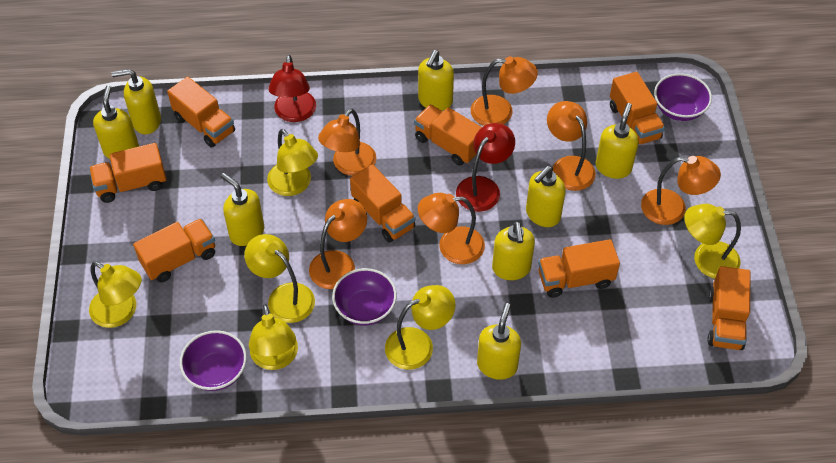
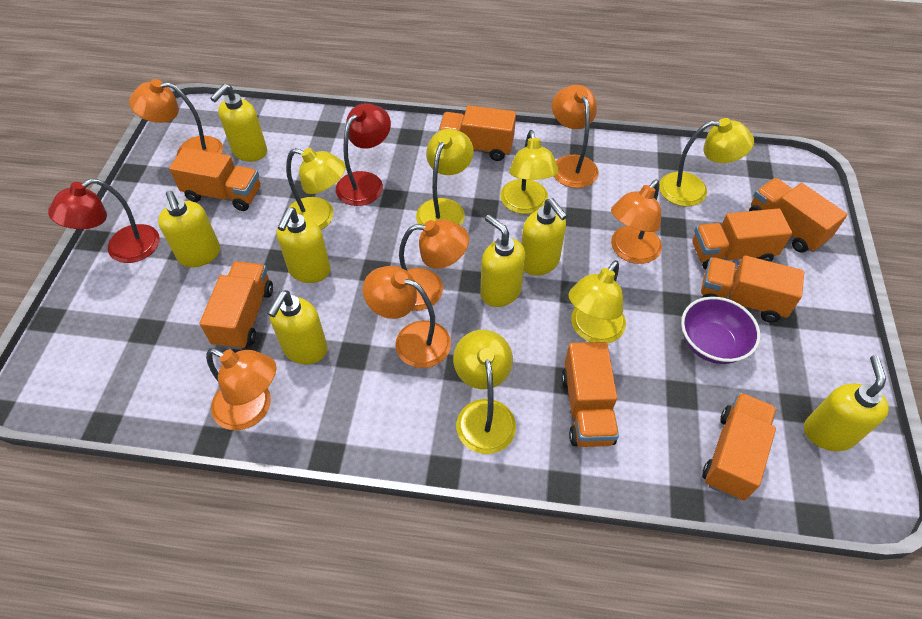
purple bowl: [180,330,247,391] [332,268,397,325] [654,73,712,121] = 3 -> [681,297,760,364] = 1
yellow soap dispenser: [93,85,139,159] [112,69,161,134] [221,173,264,246] [418,50,454,111] [477,303,521,380] [492,221,535,280] [526,166,565,227] [596,103,639,179] = 8 -> [158,191,220,267] [210,84,267,162] [267,290,328,364] [277,207,331,283] [480,215,525,307] [521,198,567,276] [804,355,889,451] = 7

